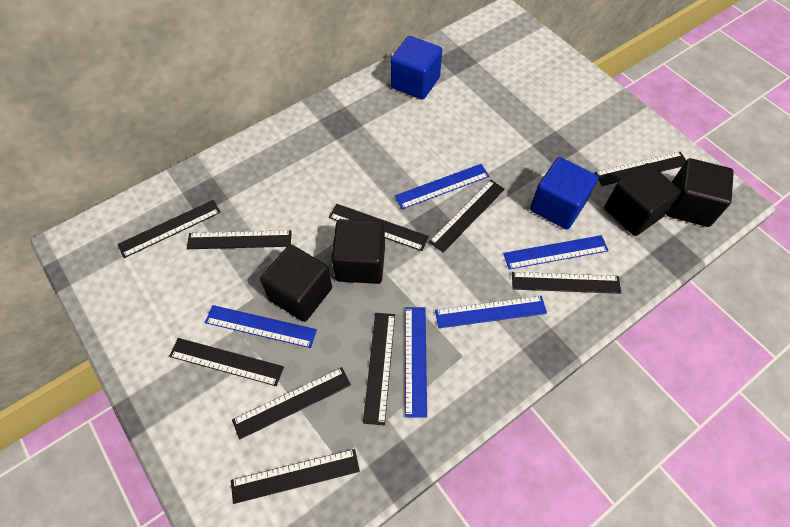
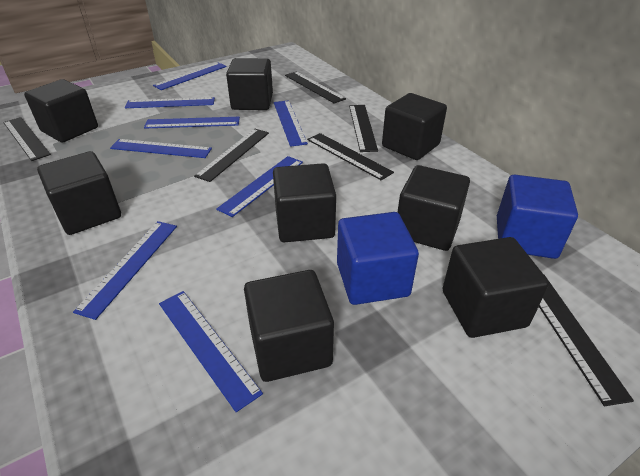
black cube: [260,244,332,322] [331,219,385,284] [604,163,681,236] [666,158,734,227] = 4 -> [24,79,98,143] [37,151,121,235] [226,58,273,110] [244,270,334,382] [273,163,336,242] [382,93,447,160] [398,165,470,251] [443,237,549,338] = 8
black ruler: [117,200,221,258] [169,338,284,386] [187,230,292,249] [231,449,360,504] [232,367,351,440] [329,204,429,251] [363,313,395,425] [429,180,505,252] [512,272,621,294] [594,152,686,186] = 10 -> [3,117,51,161] [194,129,269,182] [285,71,346,104] [307,133,394,180] [349,105,378,152] [539,275,634,406] = 6
blue ruler: [205,305,317,348] [395,164,489,209] [405,307,427,418] [435,296,547,328] [503,235,609,270] = 5 -> [73,221,177,320] [110,139,212,158] [125,97,215,108] [144,117,240,129] [153,62,227,90] [159,291,263,412] [216,156,303,217] [274,100,308,147] = 8

